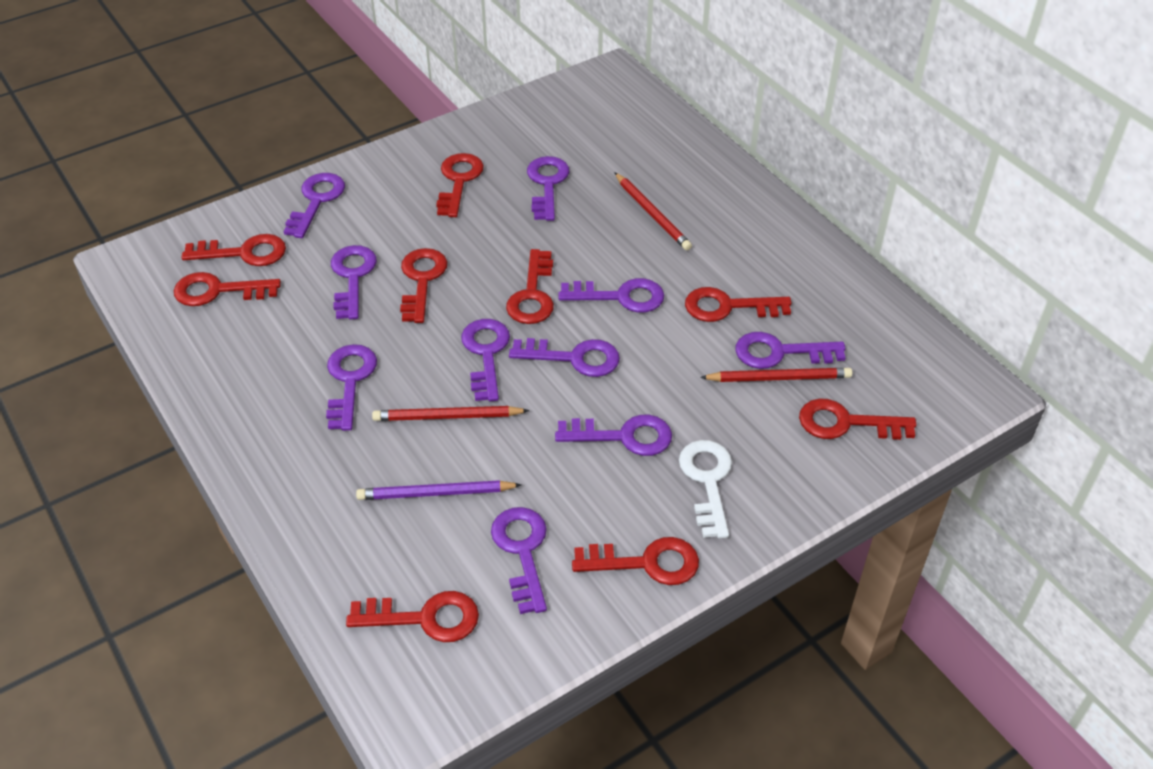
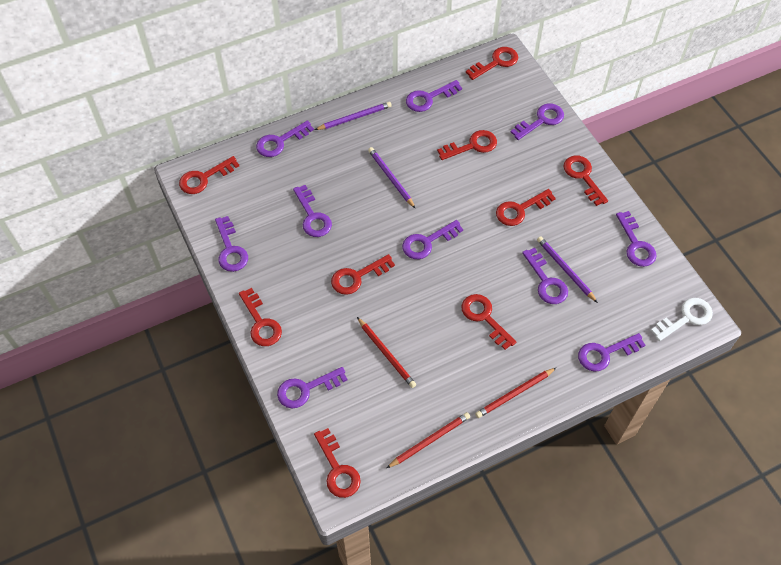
purple pencil: [356,480,521,500] = 1 -> [315,102,392,130] [368,147,416,209] [537,236,598,303] = 3

